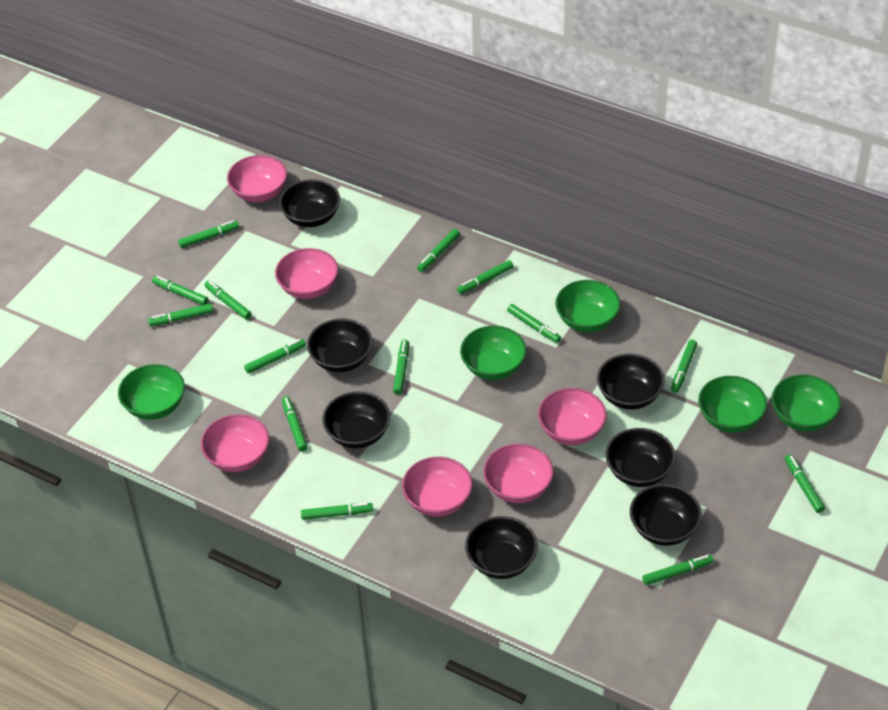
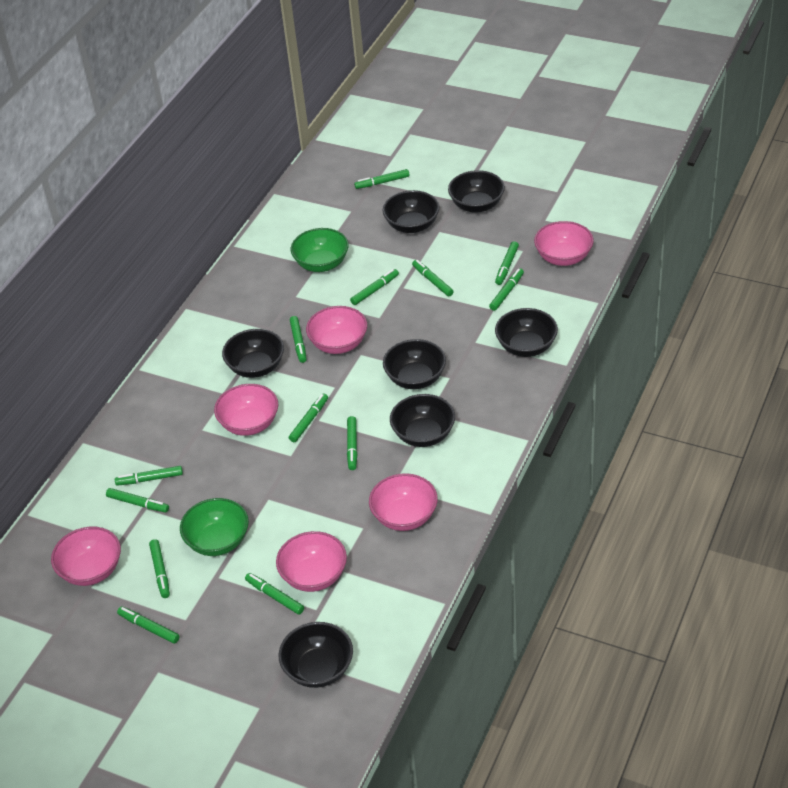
green bowl: [118,364,185,420] [460,326,526,380] [555,280,621,332] [698,376,767,433] [772,374,841,432] = 5 -> [180,498,249,556] [291,228,349,272] = 2
green marker: [148,303,213,326] [152,276,208,305] [178,220,239,248] [204,281,252,319] [244,339,306,374] [282,396,308,452] [301,503,373,520] [393,339,409,395] [417,229,460,272] [457,260,514,294] [507,304,561,343] [643,555,713,585] [671,340,697,393] [785,454,825,513] = 14 -> [106,488,169,513] [115,466,183,486] [117,606,180,644] [149,539,170,598] [245,573,304,615] [289,393,328,442] [290,316,307,363] [347,416,358,470] [350,269,399,305] [354,169,410,189] [412,260,454,296] [489,268,524,311] [495,241,519,285] = 13

